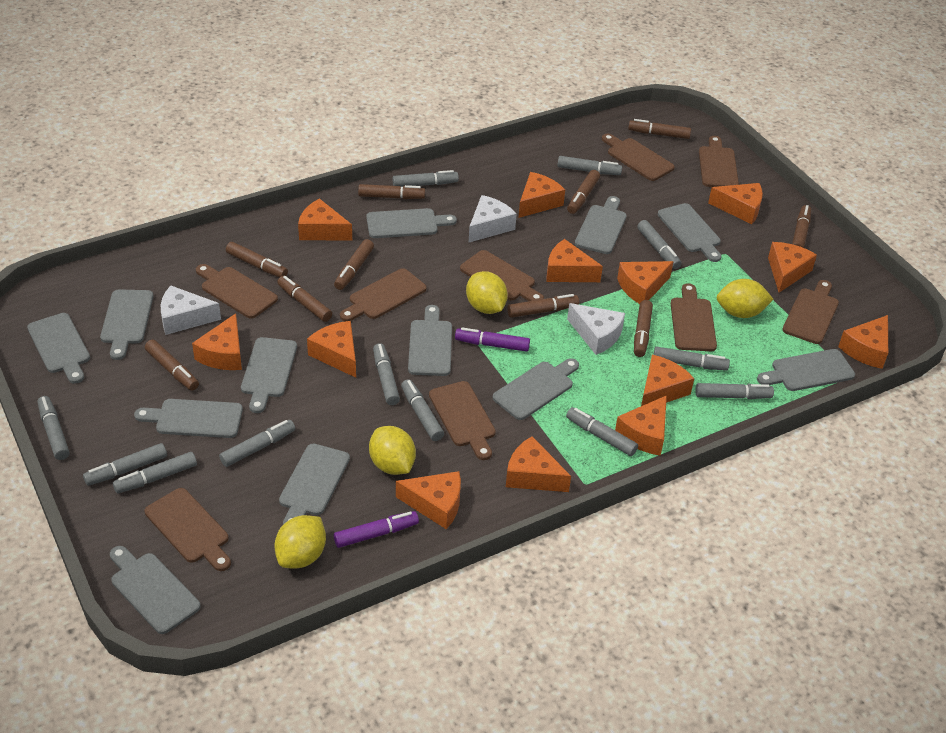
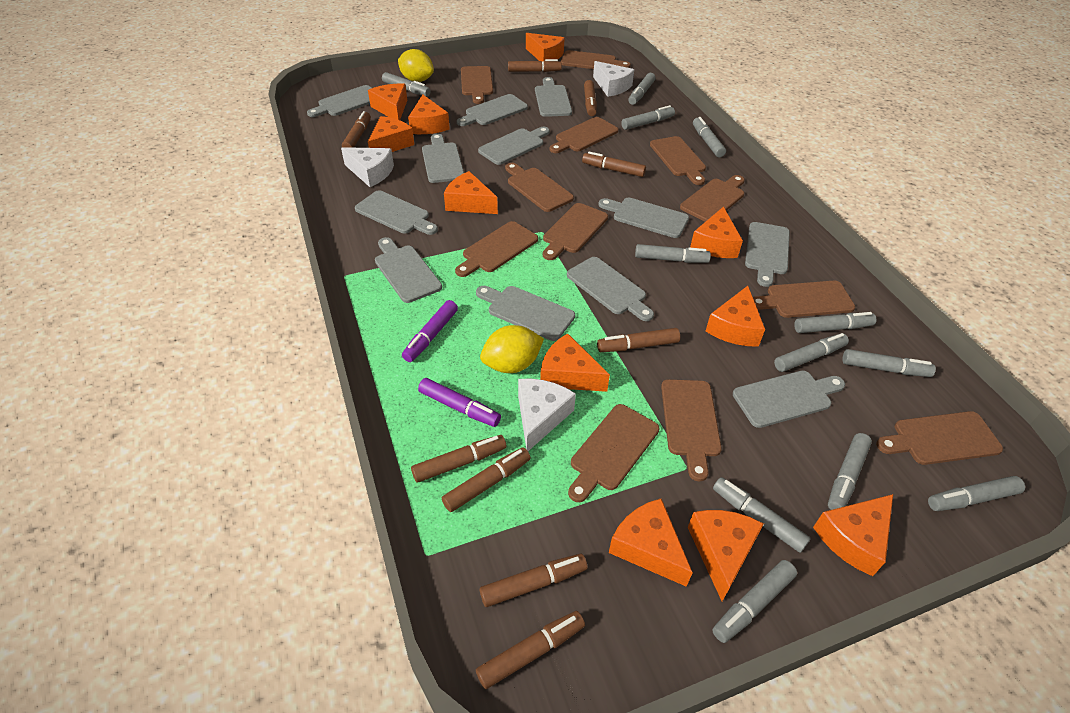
brown cutting board: [145,488,231,571] [196,264,278,319] [340,268,427,321] [429,381,496,460] [460,250,544,301] [602,134,675,181] [671,283,717,351] [699,136,739,187] [782,280,839,344] = 9 -> [455,221,538,277] [461,66,493,104] [505,163,574,212] [543,203,608,260] [549,117,618,153] [561,50,631,69] [568,404,659,502] [650,136,706,185] [661,379,722,481] [680,175,744,222] [753,281,855,318] [876,411,1003,465] = 12
brown marker: [145,340,199,391] [226,242,288,277] [277,276,332,322] [334,239,374,290] [358,184,425,199] [507,294,579,318] [567,170,600,214] [628,119,691,139] [634,300,653,357] [792,205,811,248] = 10 -> [342,111,371,148] [411,435,506,483] [442,447,531,512] [476,611,585,689] [480,554,587,607] [508,59,562,72] [582,152,646,177] [584,80,597,116] [597,328,680,352] = 9
orange cheese: [192,313,242,370] [298,198,352,241] [307,321,356,378] [396,471,461,529] [506,436,571,492] [519,172,565,218] [547,239,603,282] [615,395,667,456] [617,261,674,304] [641,355,694,406] [708,183,763,225] [768,242,817,293] [838,315,888,369] = 13 -> [368,84,407,120] [368,116,414,152] [408,95,450,134] [444,171,498,214] [526,33,565,61] [540,333,610,392] [609,499,693,587] [688,510,764,601] [690,207,743,258] [706,286,765,347] [813,494,893,576] = 11
yellow lemon: [274,515,326,569] [369,426,416,475] [466,271,508,314] [717,279,773,318] = 4 -> [398,49,434,82] [480,325,544,373] = 2

